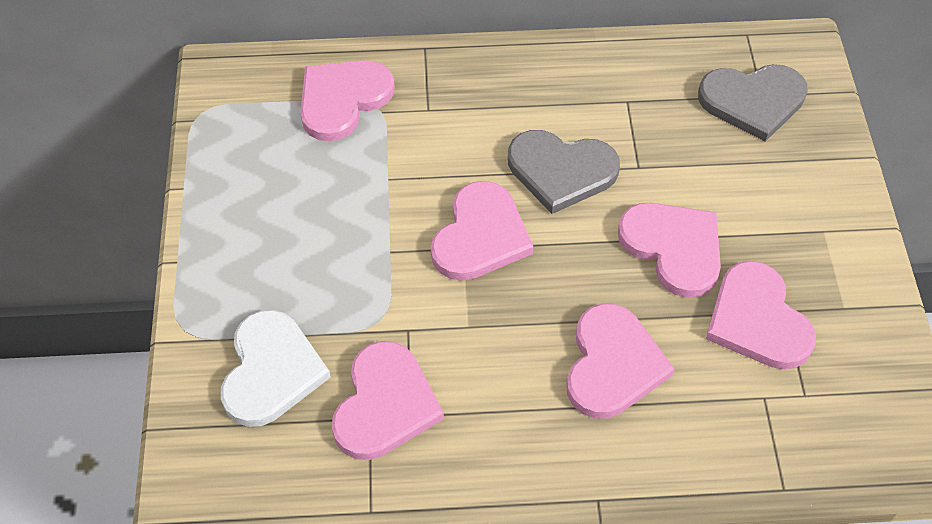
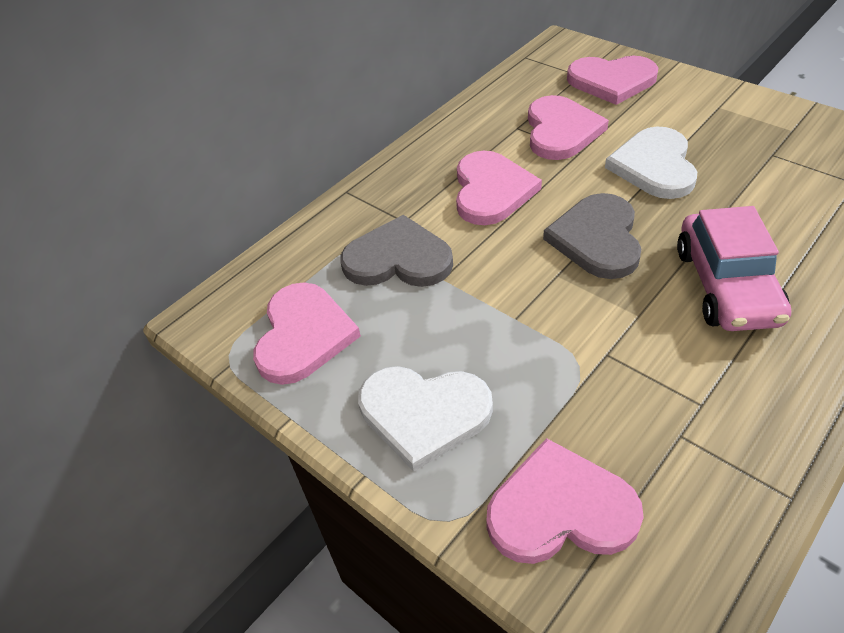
pink car: none = 0 -> [677,206,791,331] = 1
pink heart: [300,60,395,141] [332,341,444,460] [431,181,533,281] [566,303,675,419] [618,203,721,298] [706,261,816,370] = 6 -> [253,282,361,385] [456,151,542,225] [486,438,644,564] [528,95,609,160] [567,56,658,105] = 5
white heart: [221,310,331,427] = 1 -> [358,366,493,472] [605,127,697,199] = 2

